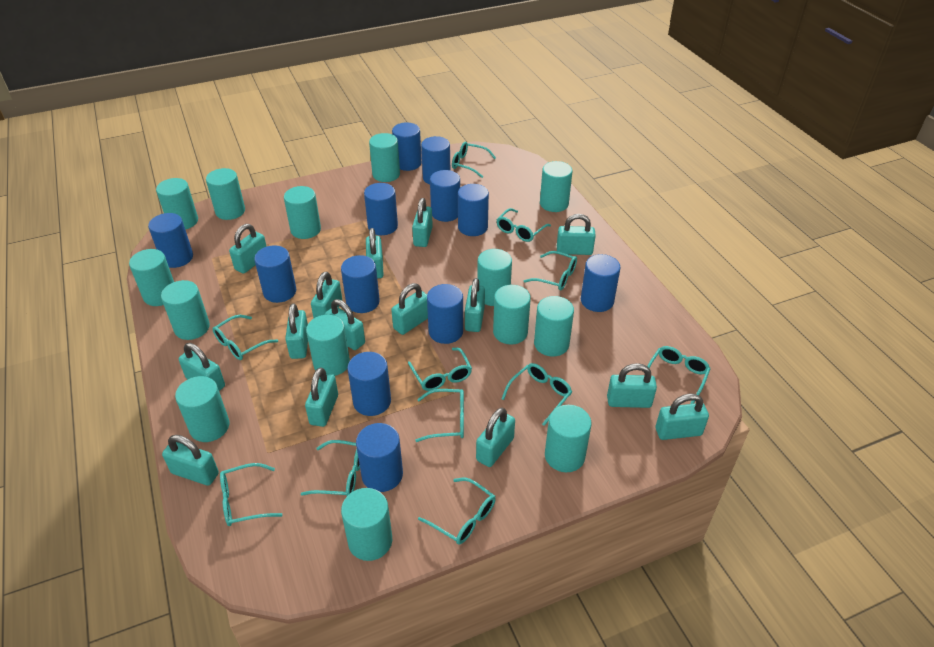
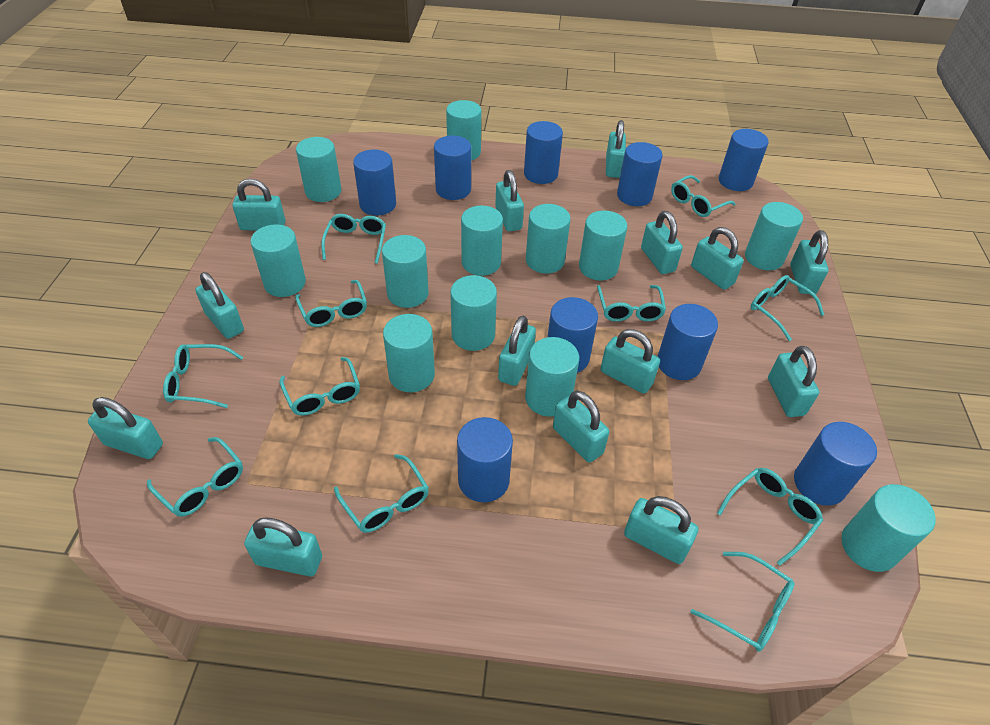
blue cylinder: [148,213,193,268] [254,246,296,303] [341,255,380,313] [347,352,391,416] [356,423,403,492] [364,183,398,235] [392,123,422,171] [421,136,450,185] [427,284,463,344] [430,170,460,222] [458,184,489,236] [581,254,621,312] = 12 -> [353,149,396,216] [434,136,471,200] [457,417,513,502] [524,121,563,184] [548,297,598,373] [617,142,663,206] [657,304,718,380] [719,129,769,191] [794,422,877,506] = 9
turquoise cylinder: [129,249,174,306] [156,178,198,230] [161,280,210,340] [175,376,229,442] [206,168,245,220] [284,186,321,239] [306,315,350,376] [341,488,392,561] [369,133,400,182] [477,249,512,306] [493,285,531,345] [534,296,574,357] [540,161,572,212] [545,405,591,472] = 14 -> [250,224,306,297] [296,137,341,202] [382,235,429,308] [383,314,435,392] [446,100,481,161] [450,275,497,351] [461,206,503,276] [525,337,579,417] [526,204,571,273] [579,210,627,281] [745,202,803,270] [841,484,936,572] = 12
turquoise padlock: [162,435,219,486] [179,343,225,391] [229,224,267,274] [285,303,308,359] [305,367,338,427] [311,272,342,318] [325,299,365,350] [366,228,384,278] [391,283,428,335] [412,198,433,247] [465,278,485,332] [476,408,515,467] [557,214,596,255] [607,363,657,408] [656,394,709,440] = 15 -> [88,397,163,459] [195,272,244,339] [232,179,286,231] [244,517,322,576] [495,170,524,231] [498,316,536,386] [553,391,609,462] [600,329,660,394] [606,120,626,178] [624,496,698,564] [641,211,683,274] [691,227,744,290] [768,346,819,417] [790,230,828,294] = 14

